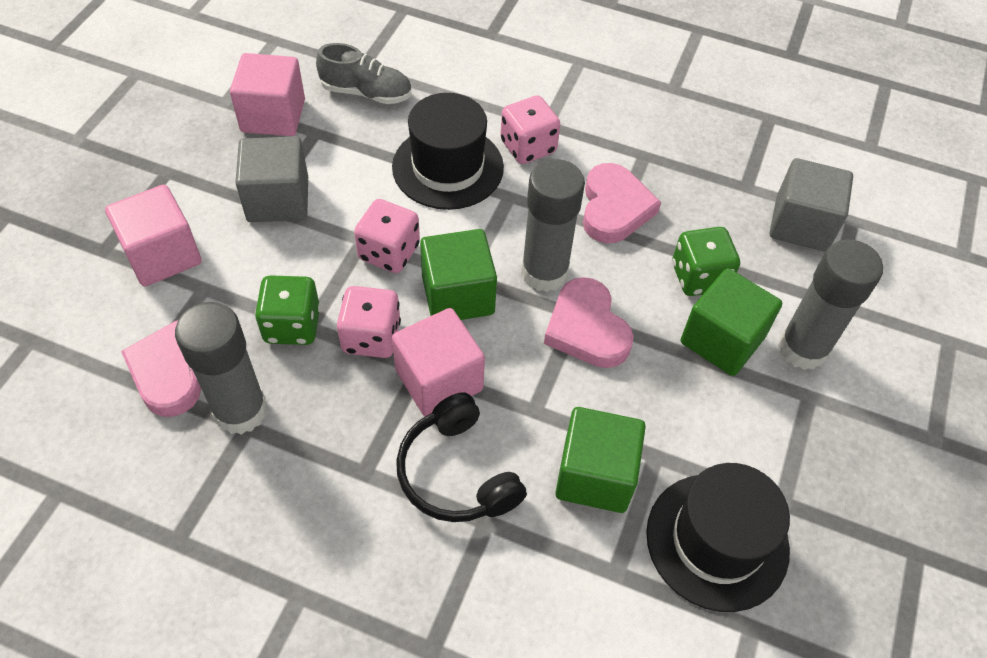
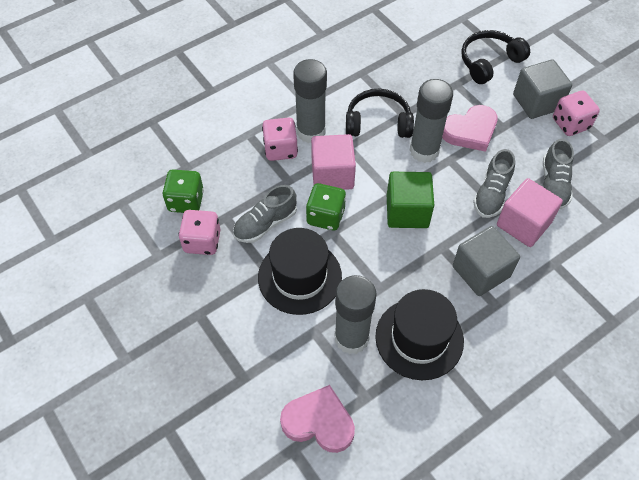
black headphones: [396,392,527,522] = 1 -> [346,89,414,138] [461,30,530,84] = 2
green cube: [420,229,497,320] [555,407,646,513] [681,268,782,376] = 3 -> [387,172,434,228] = 1
grey shoe: [316,43,412,104] = 1 -> [233,185,297,243] [473,149,515,218] [543,139,574,209] = 3
pink cube: [105,184,202,287] [230,53,305,136] [392,308,485,417] = 3 -> [311,134,356,190] [497,178,563,247] = 2
pink heart: [121,320,201,417] [544,277,634,368] [583,163,661,243] = 3 -> [280,385,355,453] [442,105,498,152] = 2

